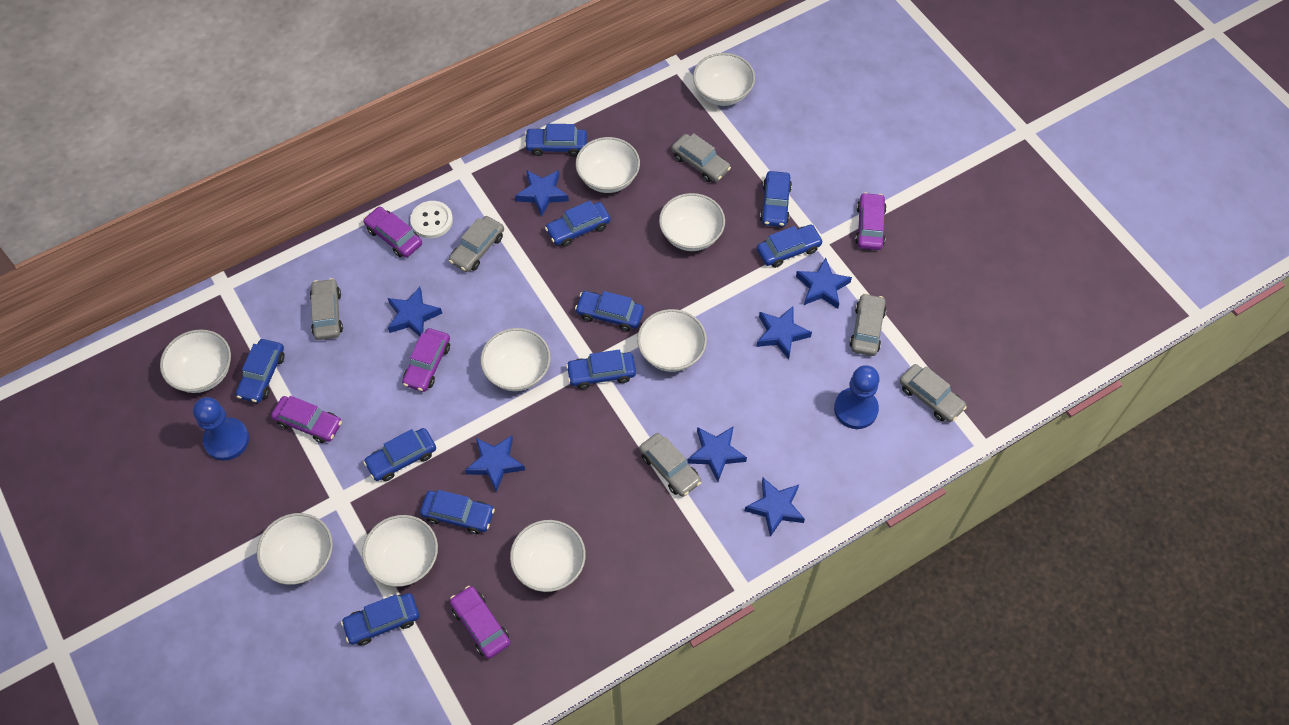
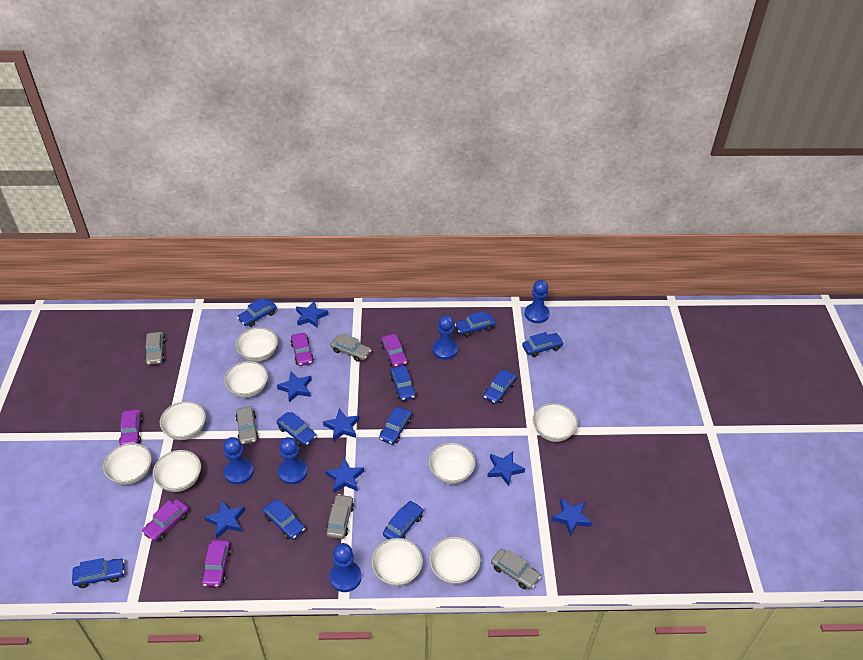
blue pawn: [193,397,249,461] [834,365,880,429] = 2 -> [223,437,254,484] [278,437,308,484] [329,543,362,592] [432,315,458,360] [524,280,550,323] = 5
grey car: [310,278,343,340] [449,216,504,272] [639,433,701,497] [671,133,731,182] [849,293,886,356] [899,364,967,422] = 6 -> [145,332,166,365] [235,406,259,444] [326,494,354,539] [330,333,371,362] [491,549,541,589] = 5
white button: [410,201,453,238] = 1 -> none = 0

